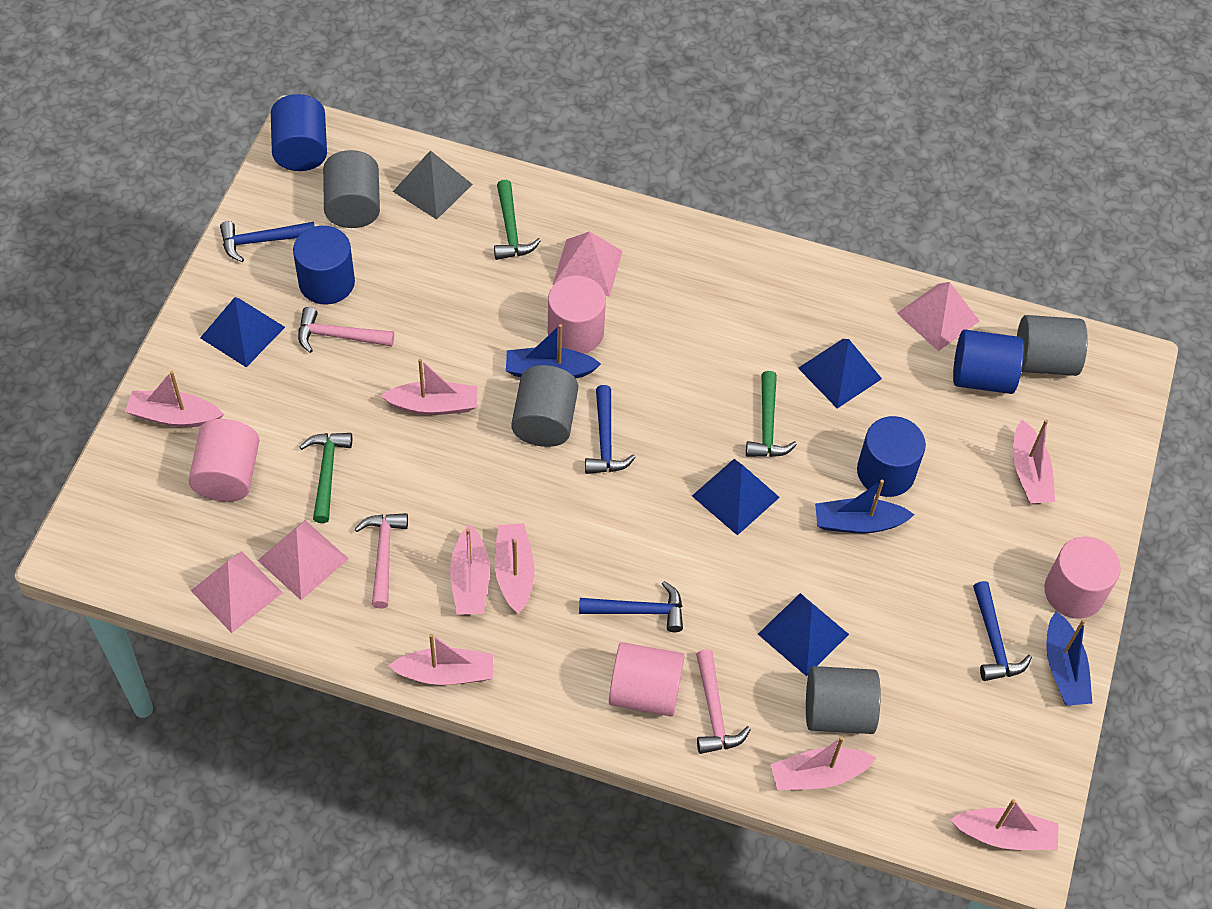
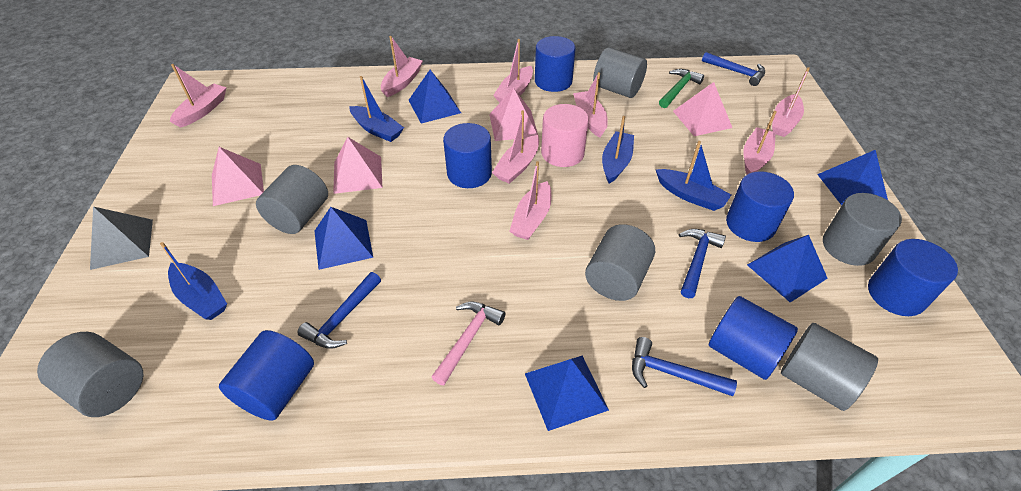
blue boat: [506,324,601,378] [815,480,915,533] [1046,611,1093,706] = 3 -> [160,242,227,320] [350,76,404,142] [602,116,634,184] [656,141,731,211] = 4
blue cylinder: [271,94,327,171] [293,226,355,305] [857,416,926,497] [953,330,1024,394] = 4 -> [219,330,314,421] [443,123,492,188] [535,36,576,92] [709,296,798,380] [726,171,794,242] [868,239,958,316] = 6
blue pyramid: [200,297,285,367] [692,459,780,535] [758,593,849,676] [798,339,882,409] = 4 -> [314,207,373,270] [408,70,461,124] [525,356,609,431] [747,235,828,303] [817,150,888,205] = 5
green hammer: [300,433,352,523] [494,180,541,260] [746,371,797,457] = 3 -> [659,69,704,108] = 1
grey cylinder: [323,150,380,228] [511,365,578,447] [806,666,881,734] [1017,315,1088,376] = 4 -> [37,332,143,417] [256,165,328,234] [585,224,655,301] [593,47,647,98] [781,323,878,411] [823,193,902,266] = 6
pink cylinder: [188,419,260,502] [548,275,606,354] [609,642,685,716] [1044,536,1121,619] = 4 -> [541,104,589,167] = 1
pink hammer: [298,307,394,353] [355,513,408,608] [696,649,751,754] = 3 -> [432,302,505,385] = 1

